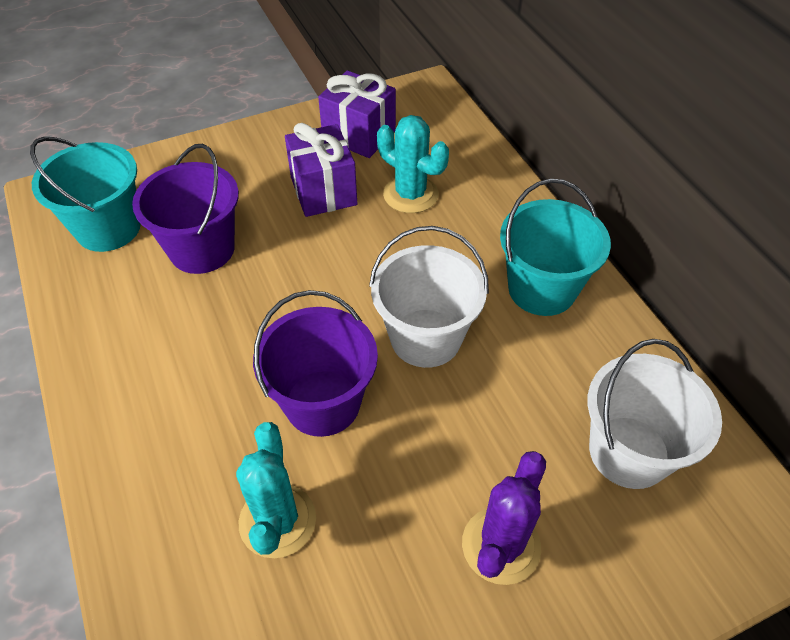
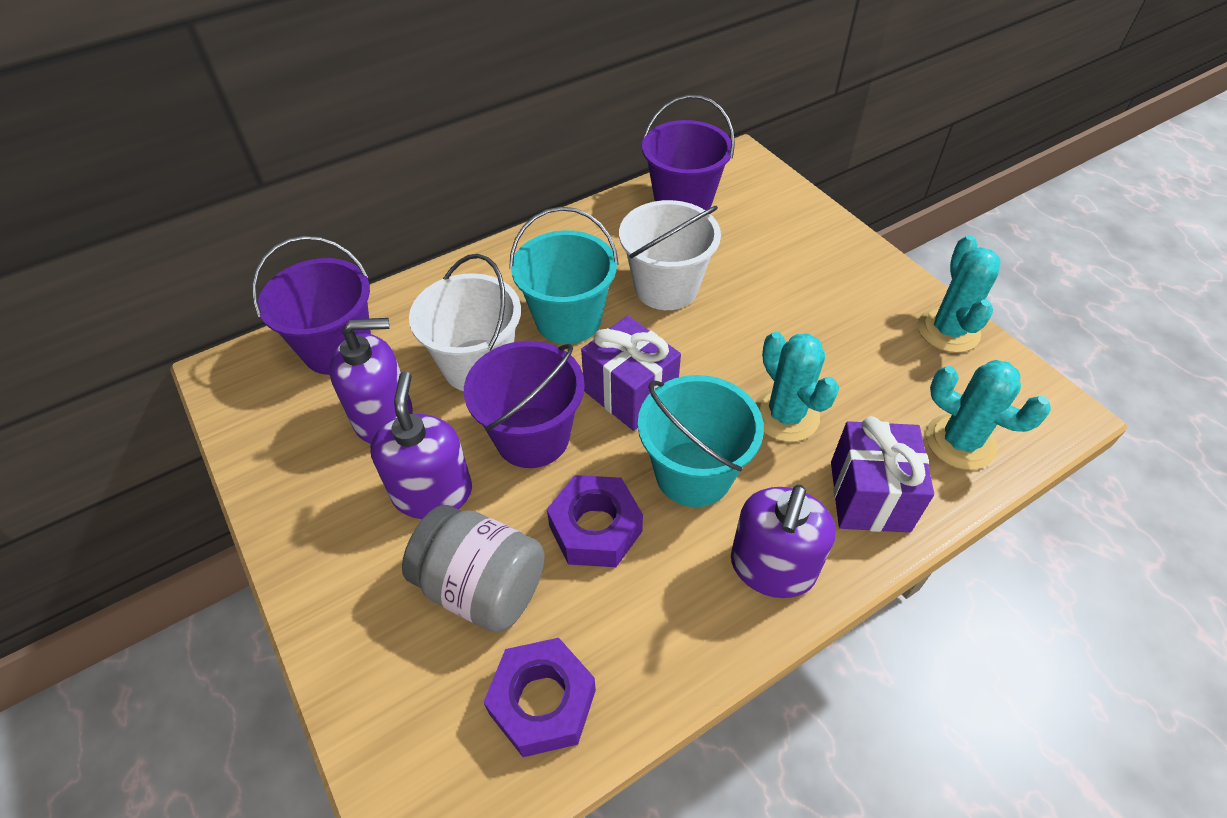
grey jar: none = 0 -> [402,505,545,633] = 1
purple bucket: [132,144,239,274] [253,290,378,437] = 2 -> [252,236,371,375] [464,341,585,468] [642,95,735,210] = 3
purple cactus: [462,451,546,585] = 1 -> none = 0
purple nut: none = 0 -> [483,638,596,757] [547,475,643,567] = 2
purple soap dispenser: none = 0 -> [329,318,413,444] [370,372,472,519] [731,485,836,598] = 3
turquoise cactus: [236,422,316,558] [377,115,449,213] = 2 -> [755,332,839,442] [917,235,1001,353] [926,360,1051,470] = 3

